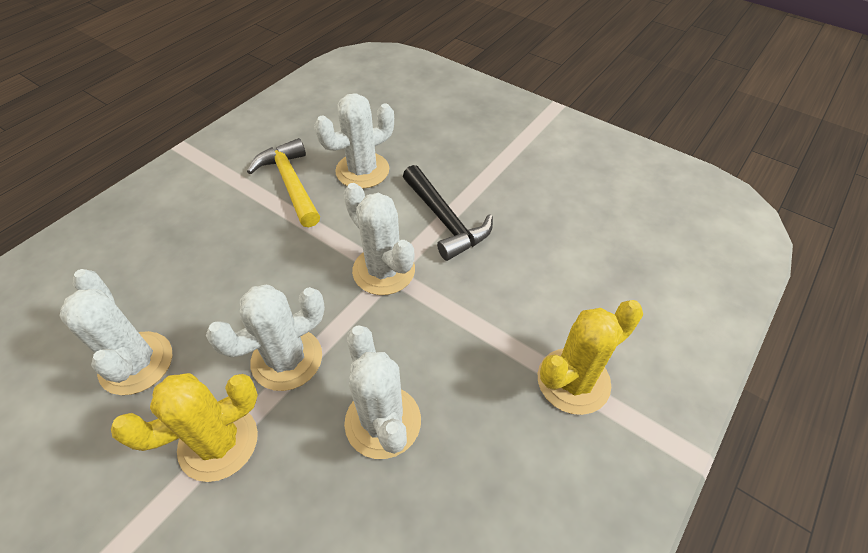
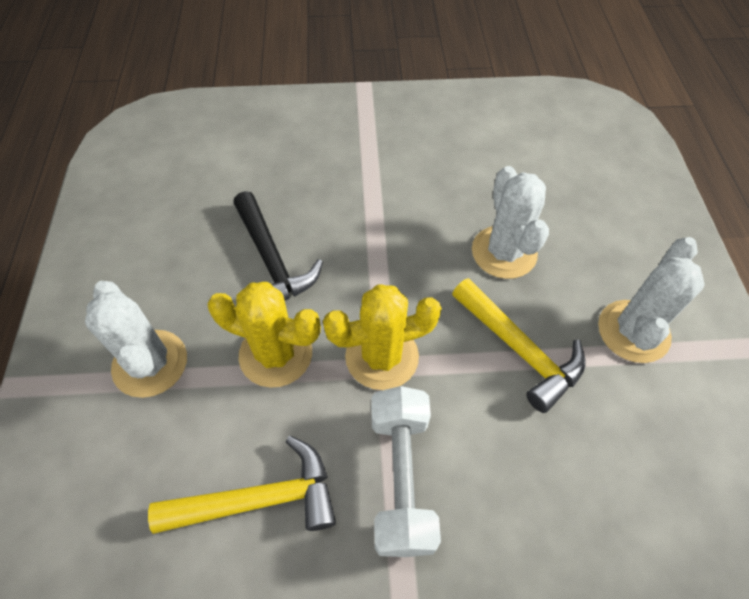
white cactus: [59,269,172,395] [206,285,325,391] [314,93,394,189] [343,183,415,295] [344,325,421,459] = 5 -> [85,281,187,398] [472,166,549,279] [598,237,705,363] = 3
white dumbbell: none = 0 -> [371,386,441,557] = 1
yellow hammer: [247,138,320,227] = 1 -> [148,436,336,534] [452,278,586,413] = 2

